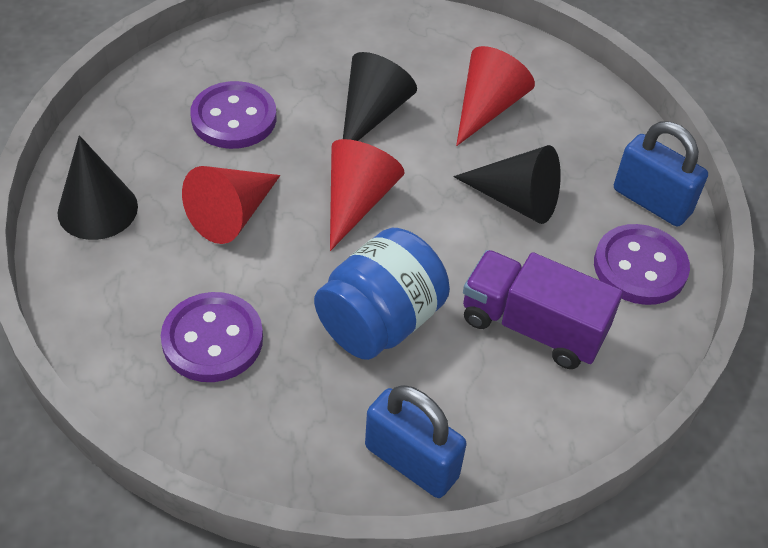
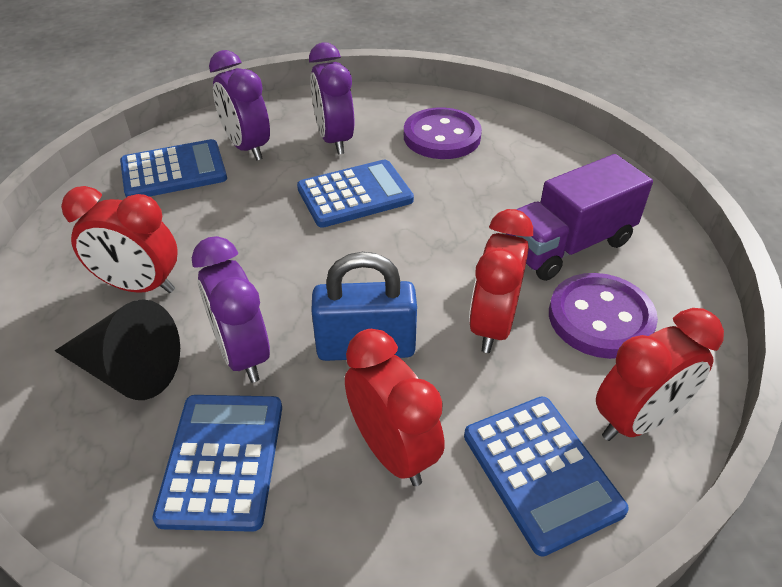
black cone: [58,135,138,240] [343,52,417,141] [453,145,561,224] = 3 -> [55,299,180,400] = 1
blue calculator: none = 0 -> [120,139,227,197] [152,395,282,532] [297,159,414,228] [464,396,629,557] = 4
blue jar: [314,228,450,360] = 1 -> none = 0
blue padlock: [365,385,467,498] [614,122,708,226] = 2 -> [311,252,417,361] = 1
purple button: [161,292,263,382] [190,81,277,149] [594,224,690,305] = 3 -> [404,108,482,159] [549,273,658,359] = 2
purple clock: none = 0 -> [192,236,270,383] [209,50,270,161] [309,43,354,155] = 3
red clock: none = 0 -> [61,186,178,293] [345,329,445,486] [469,209,533,353] [596,308,724,441] = 4
red cone: [182,166,280,244] [330,139,405,251] [456,46,535,146] = 3 -> none = 0

